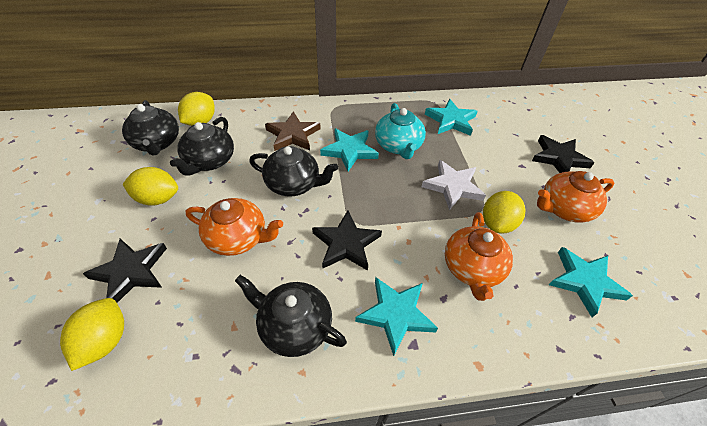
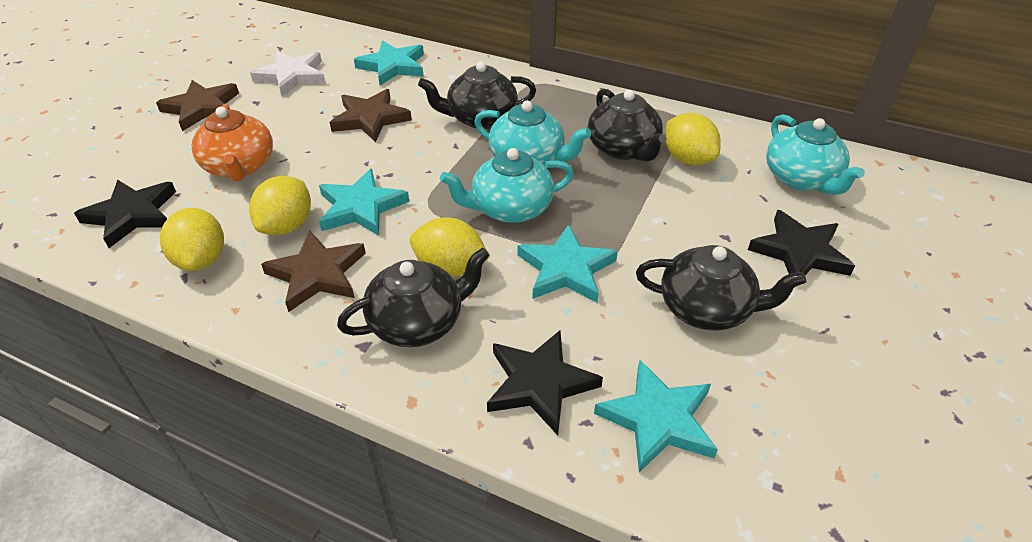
brown star: [265,111,321,151] = 1 -> [156,80,239,131] [261,231,366,312] [329,89,412,142] = 3
orange teapot: [186,198,283,256] [445,212,513,301] [537,171,614,223] = 3 -> [191,104,273,181] = 1
turquoise teapot: [375,103,426,159] = 1 -> [440,148,574,223] [474,101,591,166] [766,114,865,195] = 3

